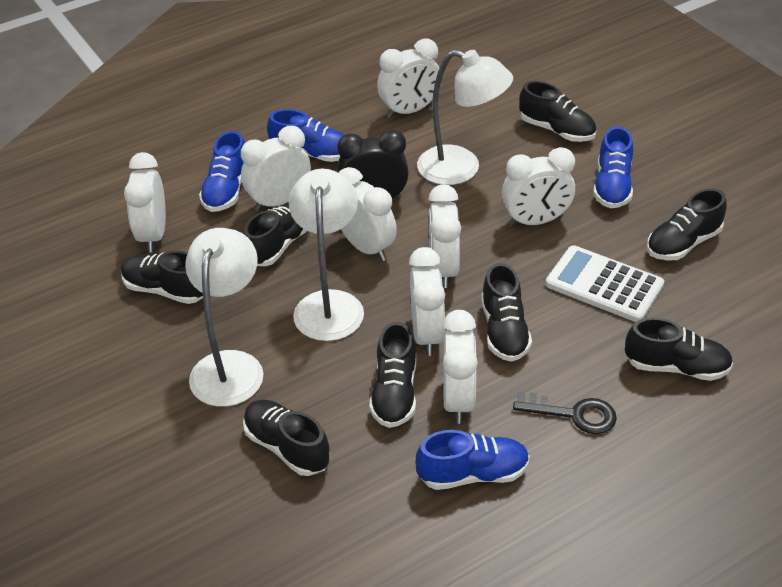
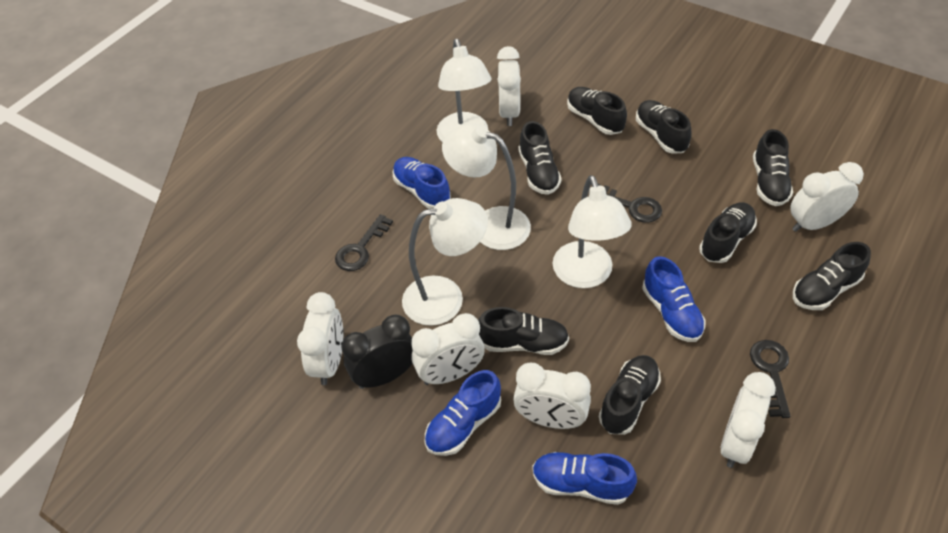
black key: [513,392,617,434] = 1 -> [335,214,393,271] [598,184,662,223] [750,340,790,418] = 3
white calculator: [545,245,664,322] = 1 -> none = 0
white clock: [124,152,166,252] [241,126,311,212] [338,167,397,261] [377,38,439,118] [409,247,445,356] [428,184,461,288] [442,310,478,424] [502,147,575,227] = 8 -> [297,292,343,385] [411,313,485,385] [497,46,521,126] [513,363,591,429] [721,372,776,468] [790,162,864,232] = 6
white lamp: [185,228,263,407] [289,169,364,341] [417,50,513,185] = 3 -> [402,198,488,326] [437,39,491,142] [442,123,531,250] [553,175,631,288] = 4

